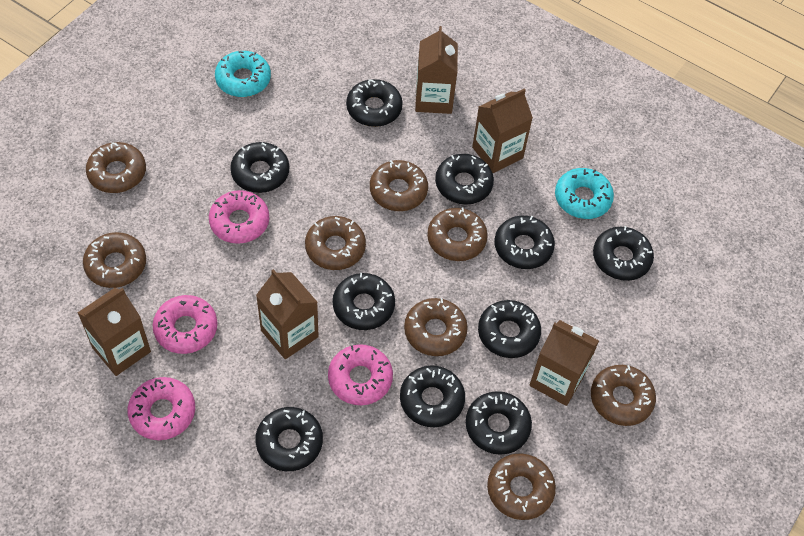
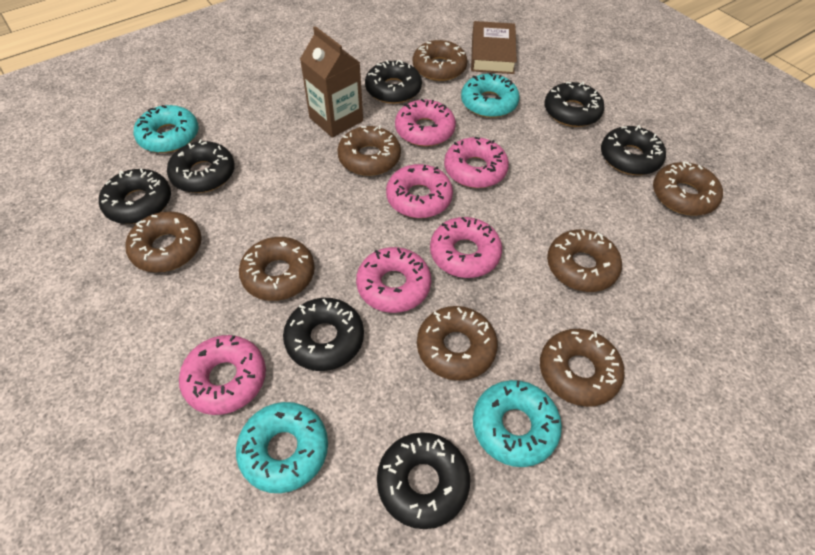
black donut: [230,142,289,193] [255,407,323,471] [333,273,395,330] [346,79,403,127] [400,365,465,427] [435,154,494,205] [466,391,532,455] [478,300,541,358] [494,216,555,269] [593,226,654,281] = 10 -> [99,168,171,224] [167,139,235,193] [283,298,364,371] [365,60,422,104] [377,432,470,529] [545,82,605,127] [601,125,666,175] = 7
brown book: none = 0 -> [471,21,517,74] = 1
brown carton: [77,288,151,376] [256,269,319,359] [415,26,458,114] [472,88,533,173] [530,320,599,406] = 5 -> [300,26,363,138] = 1
pink donut: [128,377,195,440] [152,295,218,354] [209,190,269,244] [328,344,393,405] = 4 -> [179,335,266,415] [356,247,431,313] [386,164,453,218] [395,99,456,147] [430,217,502,278] [444,137,509,188] = 6
turquoise donut: [215,51,271,97] [555,168,614,219] = 2 -> [134,105,199,153] [236,402,328,493] [461,73,520,118] [473,380,562,467] = 4

